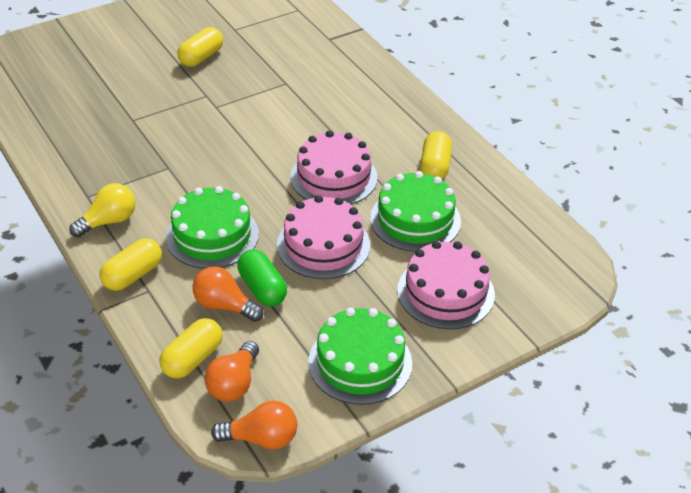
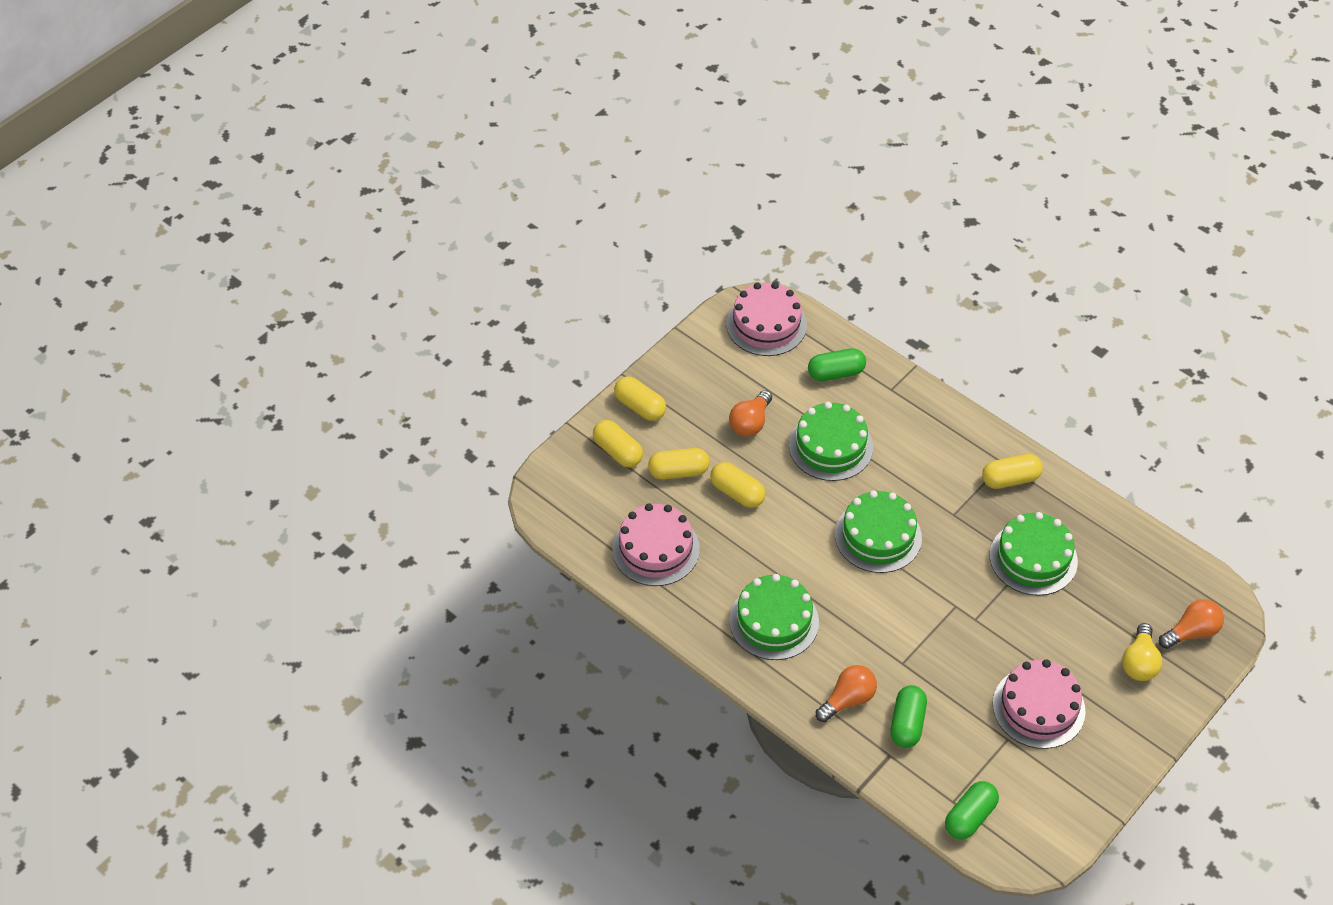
green cake: [165,186,259,269] [308,308,412,405] [370,171,461,252] = 3 -> [729,574,819,660] [789,402,873,481] [835,490,922,573] [990,512,1078,596] = 4
green capsule: [237,249,287,306] = 1 -> [808,348,866,381] [891,685,927,748] [945,781,999,839] = 3
yellow capsule: [99,238,162,291] [160,318,223,379] [177,27,223,67] [420,131,452,179] = 4 -> [593,420,643,467] [614,376,666,421] [648,448,710,480] [710,462,766,508] [982,454,1043,489] = 5

